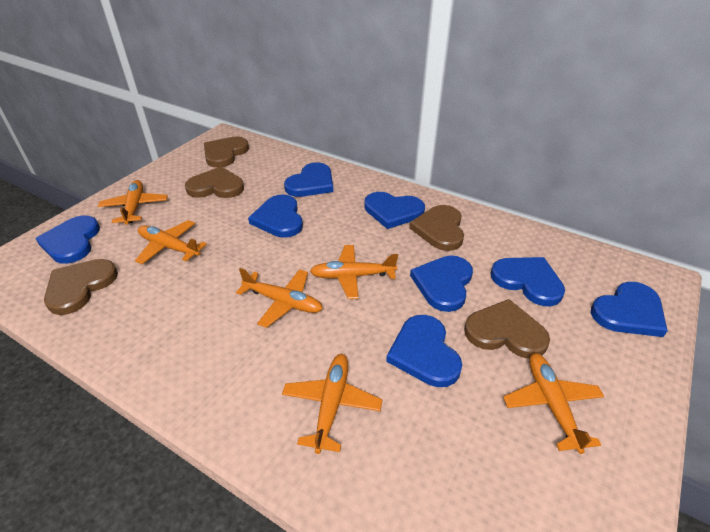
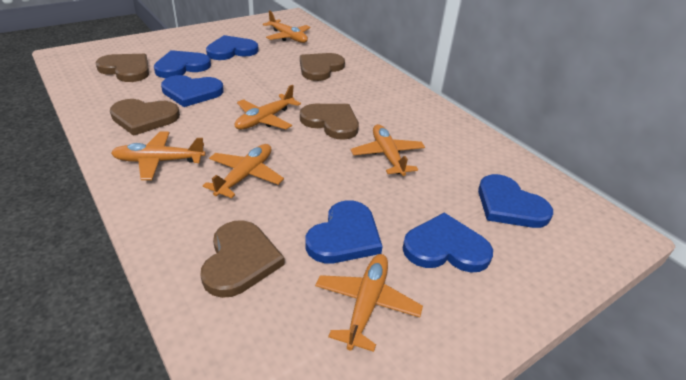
blue heart: [35,215,100,264] [248,195,303,238] [284,162,333,197] [364,192,425,229] [386,315,462,387] [410,256,473,312] [491,257,565,306] [591,282,668,337] = 8 -> [154,50,211,78] [161,75,224,107] [206,35,259,60] [305,200,383,263] [403,213,493,273] [478,174,553,228] = 6

